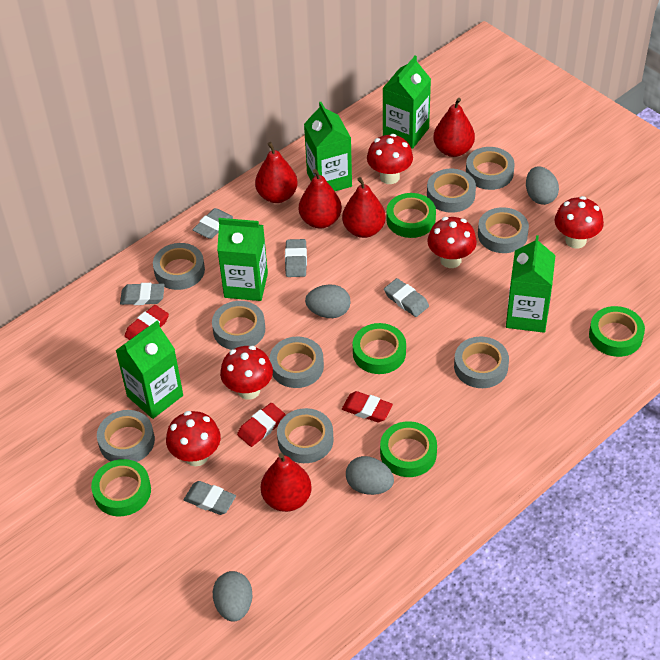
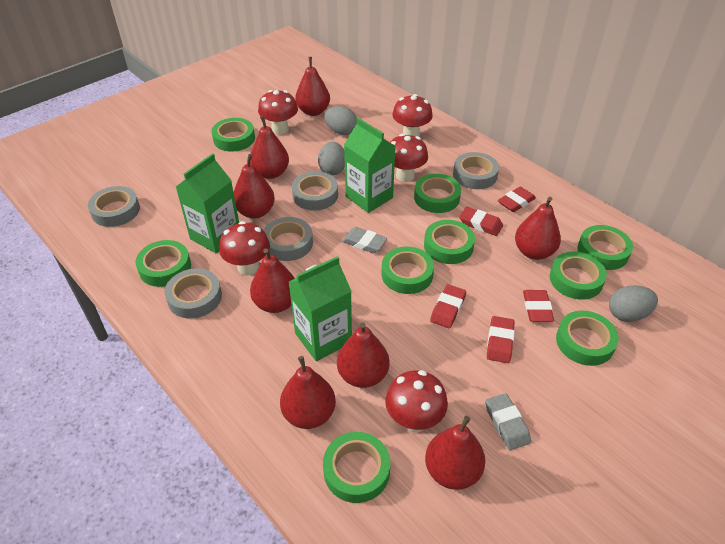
green carton: [115,321,183,419] [217,218,268,301] [304,102,352,191] [382,56,431,149] [506,235,556,333] = 5 -> [176,153,239,253] [289,256,352,361] [344,118,395,213] = 3
green tape: [91,459,151,516] [353,323,406,374] [380,421,437,477] [386,193,436,238] [589,306,645,357] = 5 -> [135,240,191,287] [212,118,255,152] [323,432,390,503] [381,246,434,294] [414,174,461,213] [424,220,475,264] [550,251,607,300] [556,311,619,366] [577,225,633,270] = 9
grey egg: [213,571,252,622] [305,284,351,318] [346,456,394,495] [526,166,559,205] = 4 -> [318,142,345,175] [325,106,357,135] [609,285,658,322] = 3
grey eraser: [120,283,165,305] [184,481,236,515] [192,208,233,239] [285,239,307,277] [384,278,429,317] = 5 -> [342,227,387,253] [485,393,531,450] = 2
grey tape: [97,410,155,462] [153,243,205,290] [212,301,265,350] [270,337,324,388] [277,408,334,463] [427,169,476,213] [454,337,509,388] [466,147,515,190] [478,207,529,253] = 9 -> [88,186,140,227] [165,268,222,318] [263,217,313,261] [292,171,338,211] [453,152,499,189] = 5
red eraser: [125,305,169,340] [237,403,285,447] [342,391,393,422] = 3 -> [430,284,466,328] [459,207,503,236] [487,316,515,363] [498,187,536,212] [523,290,554,322] = 5
red pear: [255,142,298,203] [261,453,312,512] [299,169,342,228] [342,177,386,238] [433,98,475,157] = 5 -> [234,154,275,218] [250,116,289,179] [250,248,295,313] [280,356,336,429] [295,57,330,116] [337,322,390,388] [425,416,485,490] [515,197,561,260] = 8

